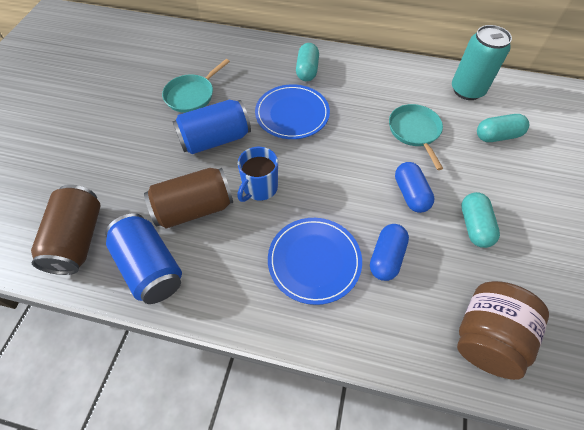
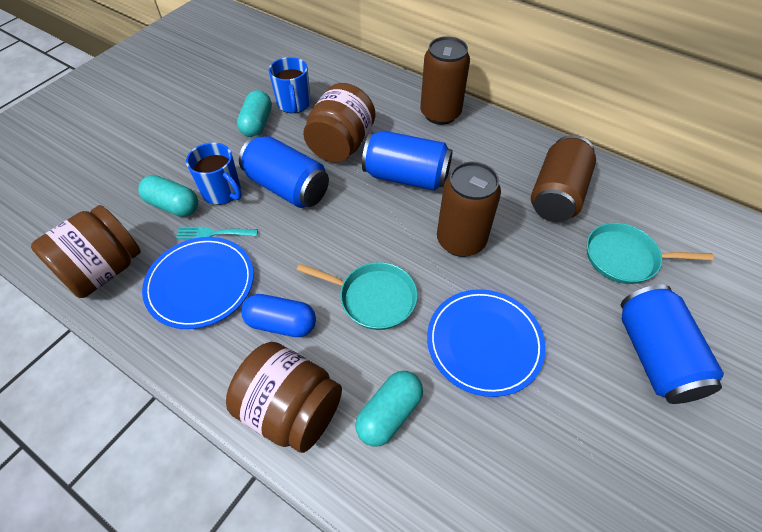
blue can: [105,213,182,304] [172,100,251,154] = 2 -> [239,135,329,208] [362,131,453,191] [621,285,724,404] = 3
blue capsule: [370,224,409,281] [395,162,434,213] = 2 -> [241,294,316,337] = 1
blue mug: [238,147,278,202] = 1 -> [186,142,242,205] [269,57,311,113] = 2
brown can: [31,185,101,275] [144,168,233,229] = 2 -> [420,36,470,125] [437,162,501,257] [531,135,596,222] = 3
brown jar: [457,281,549,380] = 1 -> [31,205,141,298] [226,342,342,453] [303,83,375,163] = 3
turquoise can: [452,25,512,100] = 1 -> none = 0
turquoise fork: none = 0 -> [176,227,258,239] = 1

